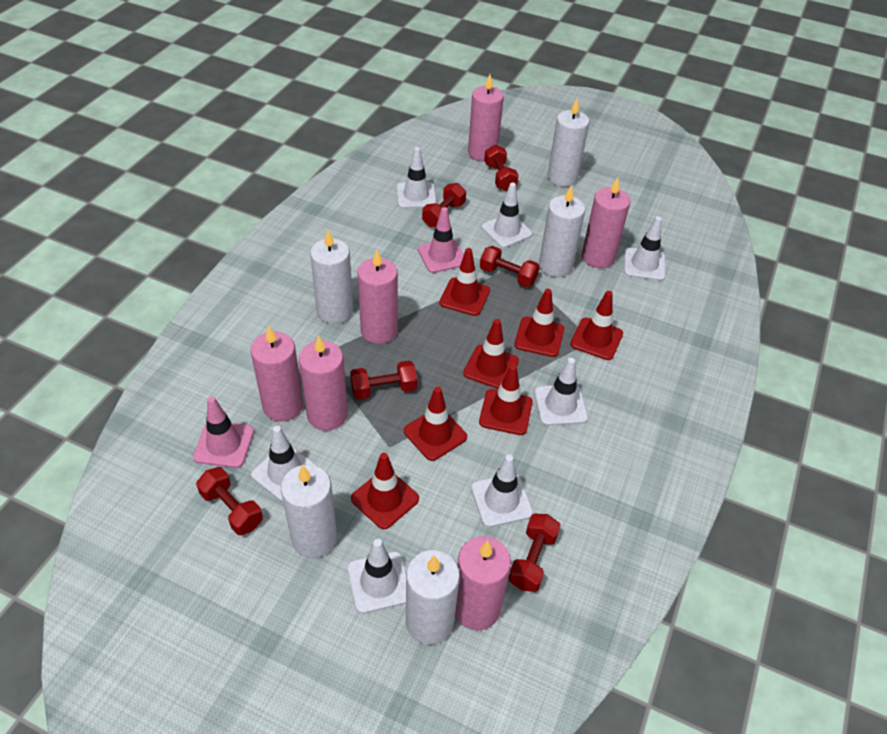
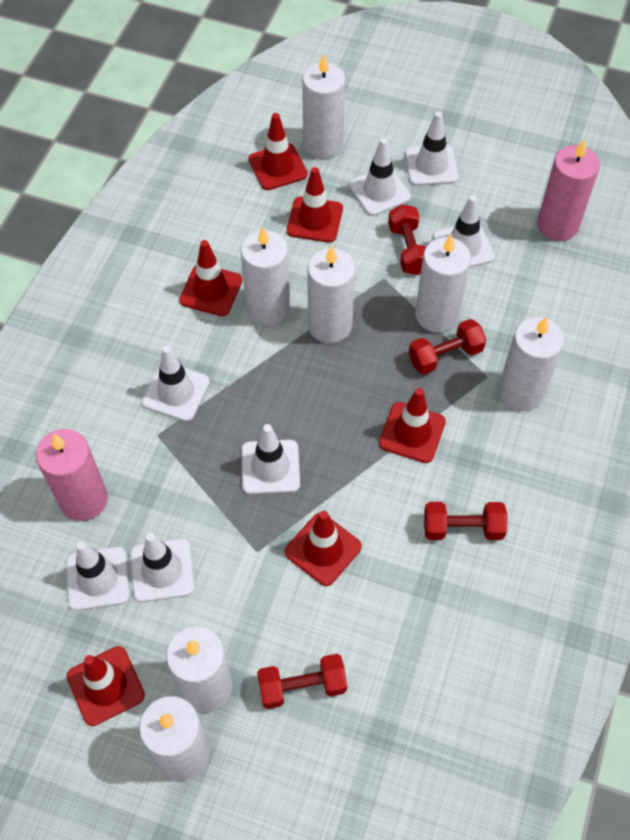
pink candle: [251,326,303,421] [299,335,348,430] [357,250,398,344] [455,536,511,630] [468,74,504,162] [582,177,631,268] = 6 -> [36,429,108,521] [537,139,600,241] = 2
pink traffic cone: [193,396,254,468] [418,207,464,273] = 2 -> none = 0
red dumbbell: [196,467,263,535] [350,361,417,399] [422,183,466,228] [480,246,540,287] [484,145,519,191] [508,514,561,592] = 6 -> [257,654,347,709] [388,204,426,275] [409,319,486,375] [424,502,507,540] = 4
red traffic cone: [351,453,419,529] [404,387,467,461] [439,248,490,316] [463,319,519,389] [479,365,533,435] [514,289,564,357] [570,291,623,360] = 7 -> [67,646,145,726] [179,240,242,316] [249,113,308,190] [285,511,362,586] [287,167,343,243] [379,388,446,463] = 6
white candle: [281,465,337,558] [310,230,353,324] [406,550,460,645] [539,185,585,277] [547,99,589,187] = 5 -> [139,696,210,781] [166,626,232,713] [240,227,290,326] [302,54,345,159] [307,246,355,343] [415,234,471,333] [499,317,564,411] = 7

